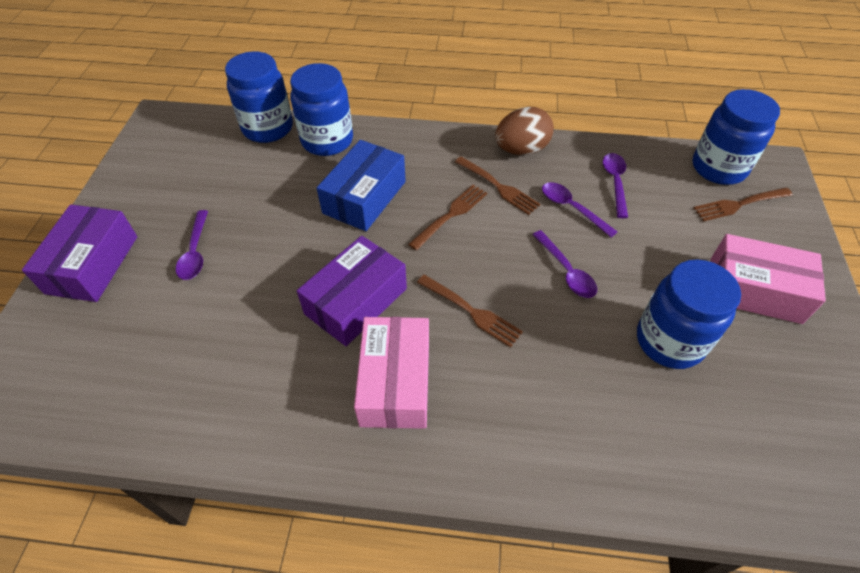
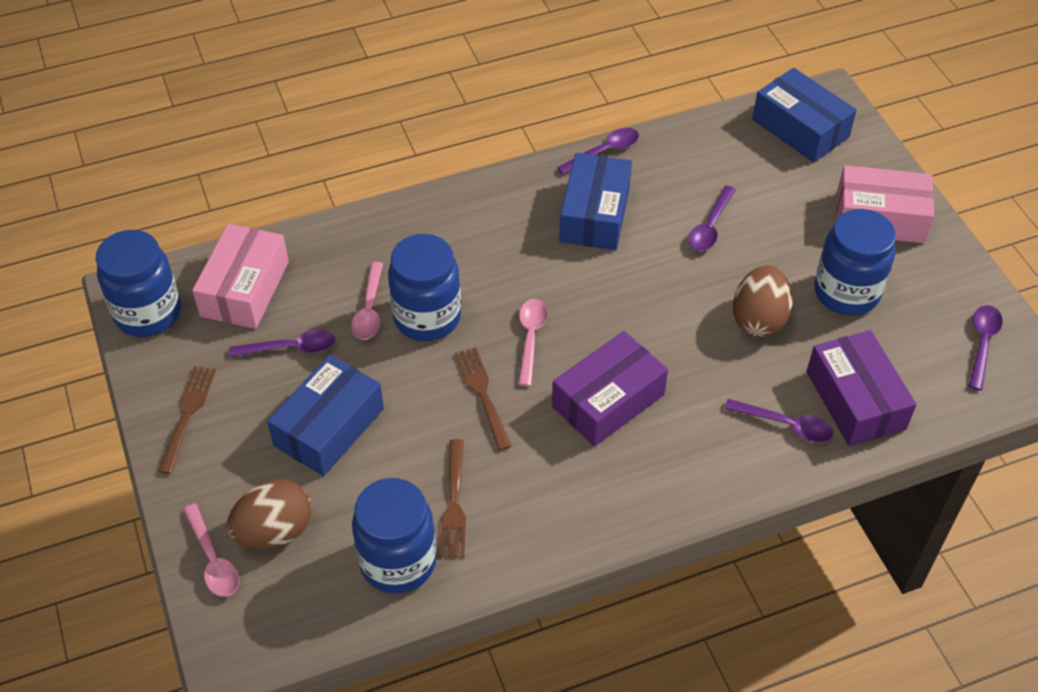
blue box: [317,140,406,231] = 1 -> [267,355,384,476] [559,153,632,250] [752,68,857,163] = 3
brown egg: [495,107,554,155] = 1 -> [227,479,312,549] [733,265,792,337] = 2
brown fork: [408,185,487,250] [417,275,523,347] [455,156,540,215] [694,188,792,221] = 4 -> [158,366,216,474] [440,439,466,558] [455,347,512,451] = 3
pink spoon: none = 0 -> [183,503,239,597] [351,262,383,340] [518,299,548,387] = 3
purple spoon: [176,210,208,280] [532,230,597,298] [542,182,618,238] [603,153,628,218] = 4 -> [229,330,335,357] [557,128,639,175] [689,186,736,251] [724,399,833,443] [969,305,1003,391] = 5

